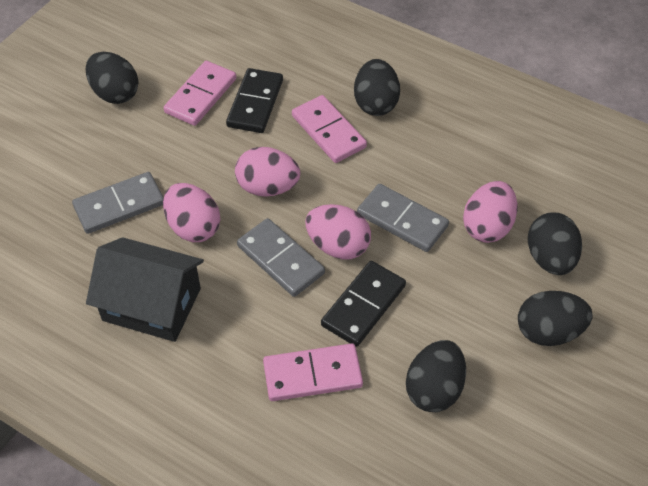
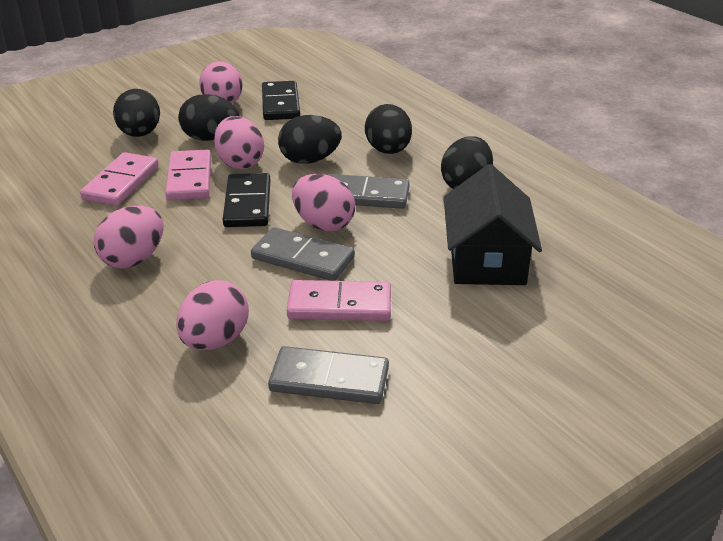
pink egg: [163,183,220,242] [235,147,300,197] [305,204,371,260] [463,181,517,243] = 4 -> [94,206,163,268] [176,280,249,350] [199,61,243,104] [214,116,264,169] [292,174,355,231] = 5

